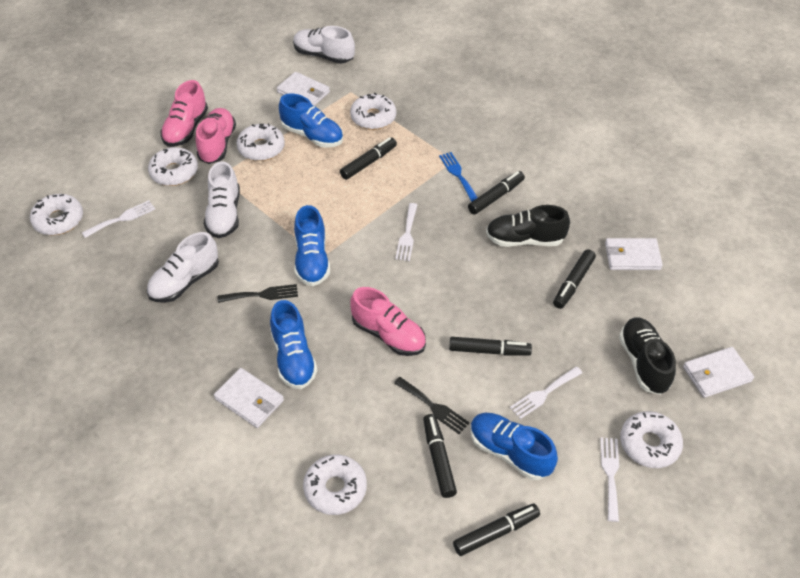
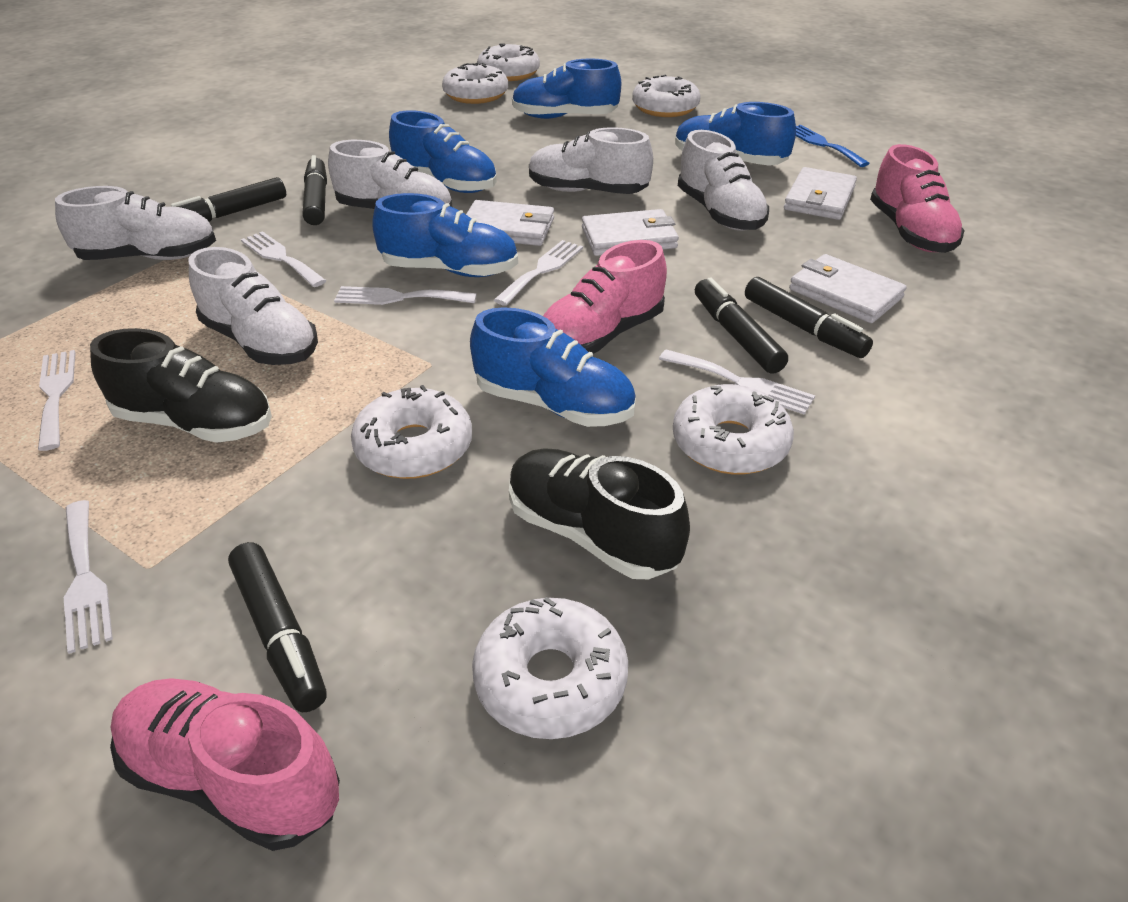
black fork: [218,284,298,303] [394,377,469,434] = 2 -> none = 0
black marker: [340,137,397,180] [423,414,457,498] [449,337,532,356] [453,504,540,556] [468,171,525,215] [553,249,596,309] = 6 -> [171,177,286,222] [228,542,327,712] [303,155,327,225] [695,277,788,374] [745,277,873,358] = 5
blue shoe: [270,300,318,389] [279,94,343,148] [294,205,330,286] [470,413,558,480] = 4 -> [372,193,518,277] [389,110,497,193] [470,307,636,427] [512,59,621,119] [675,102,796,166] = 5
white fork: [82,200,155,238] [395,203,418,261] [510,366,582,419] [600,437,619,522] = 4 -> [38,350,76,451] [64,500,113,654] [241,231,327,287] [334,286,477,305] [494,240,583,306] [659,349,815,415] = 6
white shoe: [147,232,219,303] [204,161,240,238] [293,26,355,64] = 3 -> [55,186,216,260] [189,247,318,365] [328,140,452,209] [529,127,653,194] [678,130,769,231] = 5

